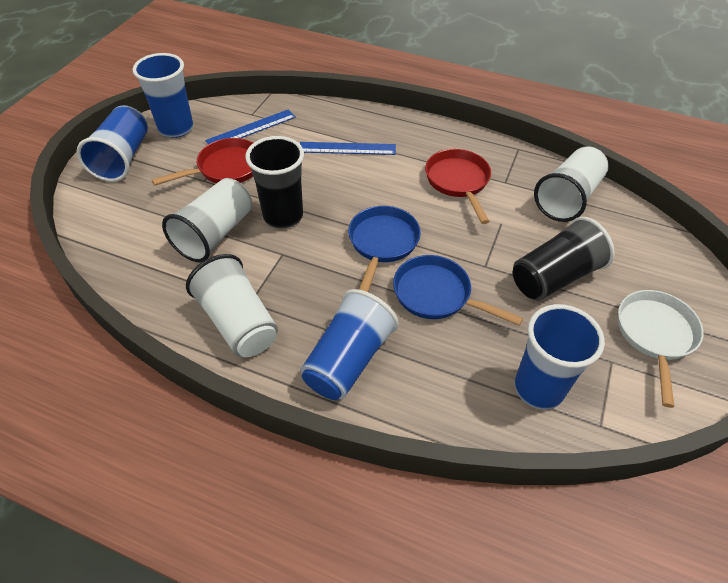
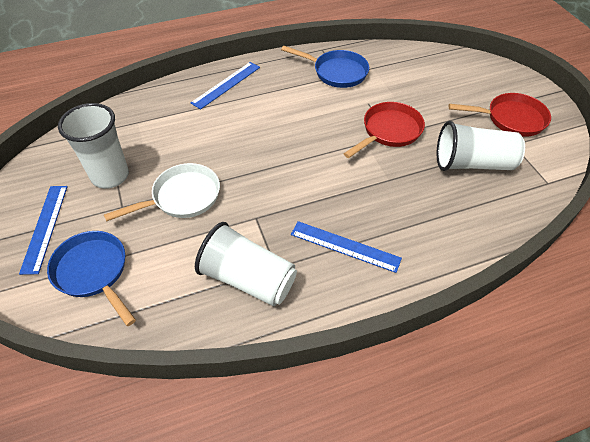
black cup: [245,136,304,228] [513,217,615,300] = 2 -> none = 0
blue cup: [76,105,148,182] [133,53,193,138] [300,289,399,400] [514,304,605,409] = 4 -> none = 0
blue ruler: [205,109,296,144] [300,142,396,155] = 2 -> [19,186,68,275] [191,62,260,110] [291,221,402,273] = 3

